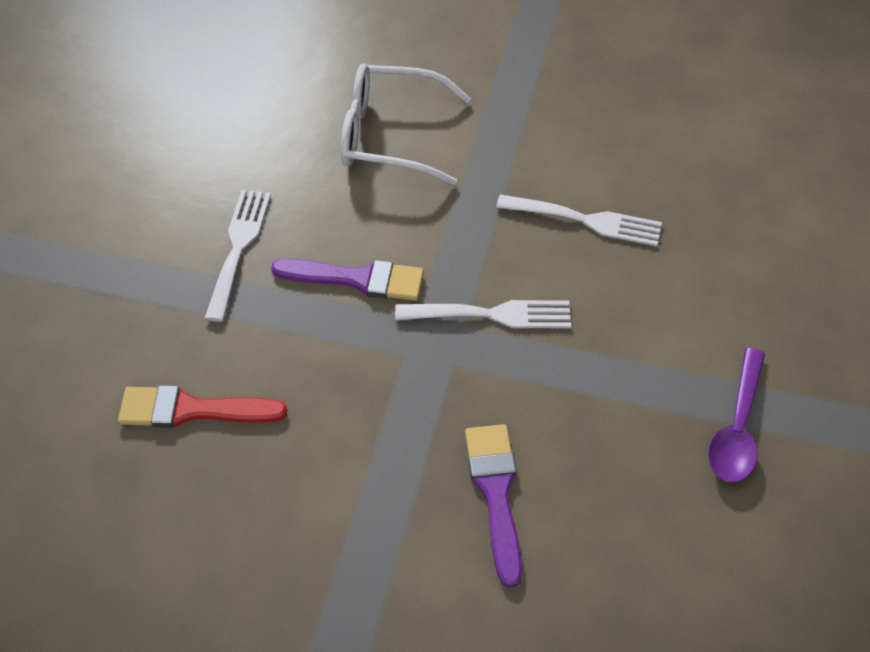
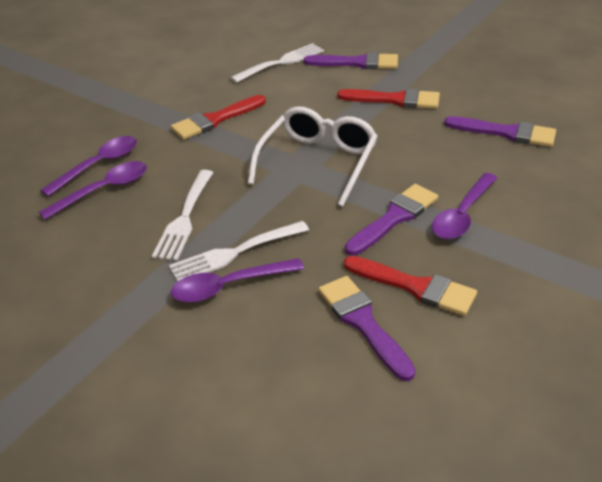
purple brush: [271,259,424,301] [465,424,522,588] = 2 -> [304,52,398,69] [318,276,415,381] [345,184,438,255] [444,116,556,147] = 4
purple spoon: [708,348,765,483] = 1 -> [39,161,147,220] [40,136,137,197] [171,258,304,303] [432,173,497,239] = 4
red brush: [118,385,287,428] = 1 -> [171,95,266,140] [337,88,440,109] [344,256,477,316] = 3

